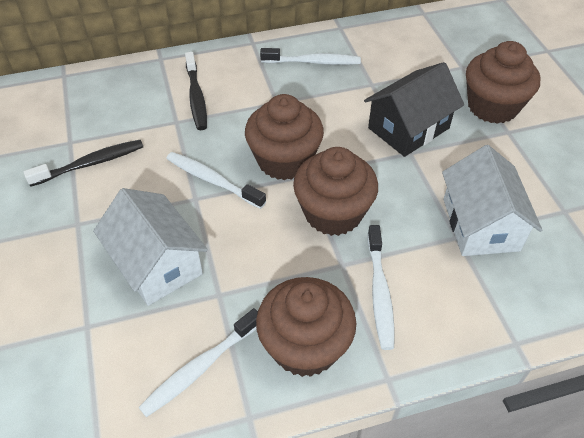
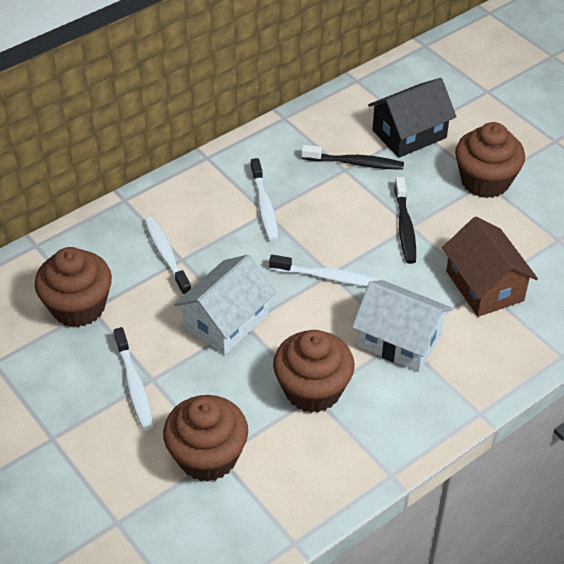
brown house: none = 0 -> [442,216,538,317] = 1

